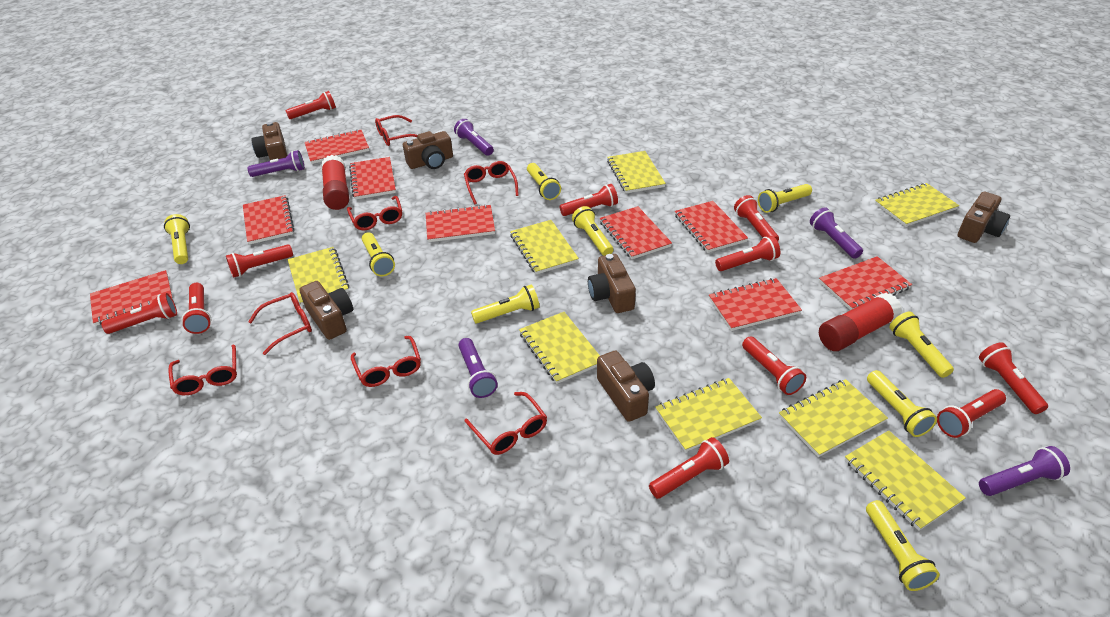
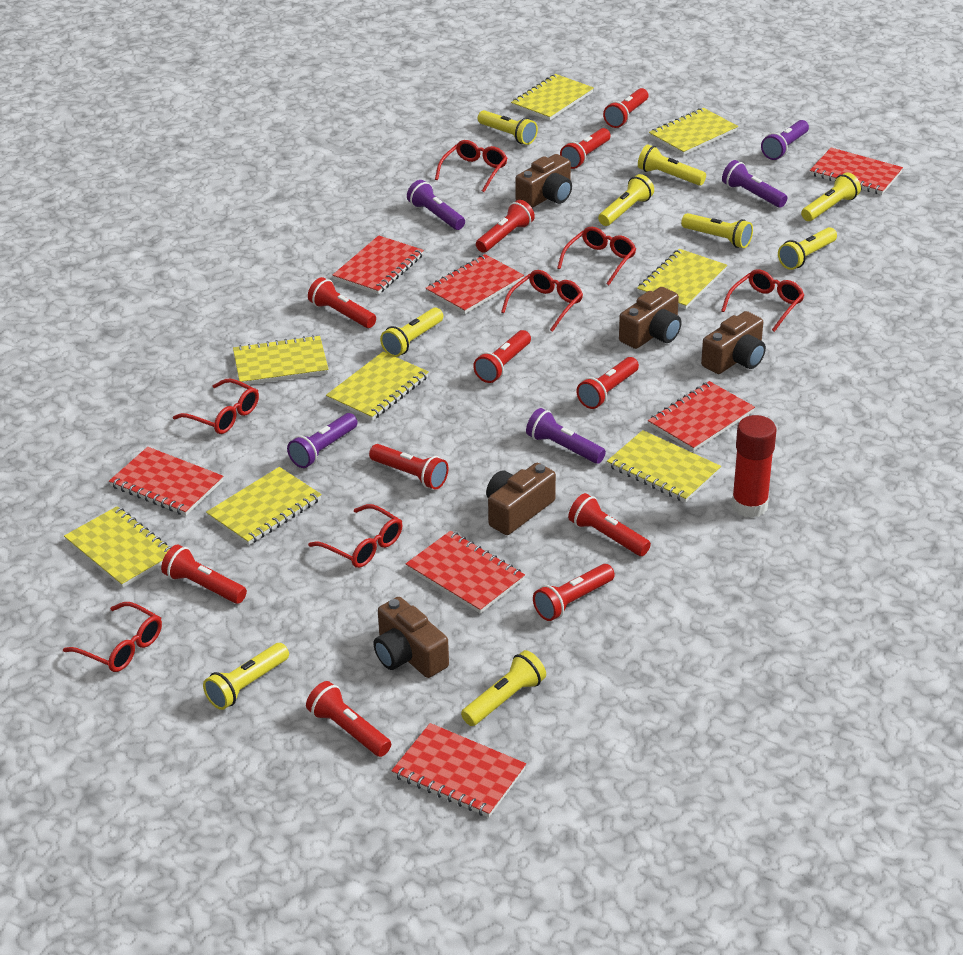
brown camera: [251,122,287,160] [299,281,353,340] [403,131,453,169] [588,254,636,313] [597,350,655,422] [958,192,1010,243] = 6 -> [373,597,449,678] [486,463,556,535] [515,154,572,208] [619,287,681,349] [701,311,766,374] = 5
red glue stick: [321,155,349,210] [819,293,902,351] = 2 -> [732,415,776,518] = 1
red notebook: [90,270,173,326] [243,195,294,245] [305,129,369,164] [349,157,396,200] [426,204,495,242] [600,206,672,259] [675,201,748,253] [709,278,802,331] [819,256,912,310] = 9 -> [109,447,223,516] [333,235,424,295] [391,723,526,817] [406,531,525,614] [426,254,524,314] [648,381,755,452] [810,148,903,195] = 7

